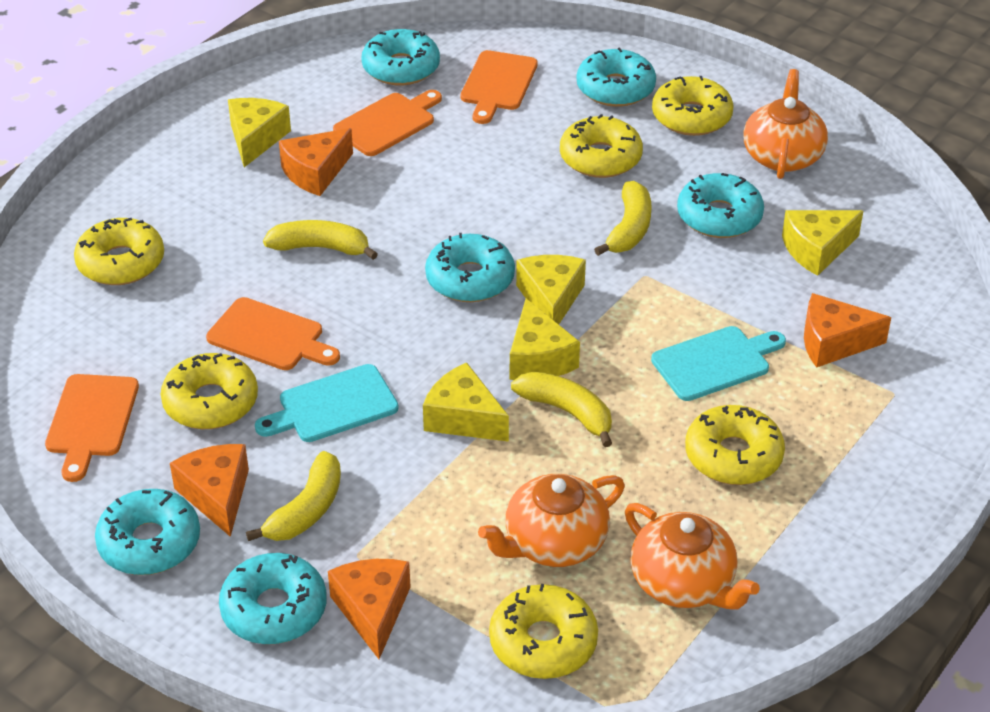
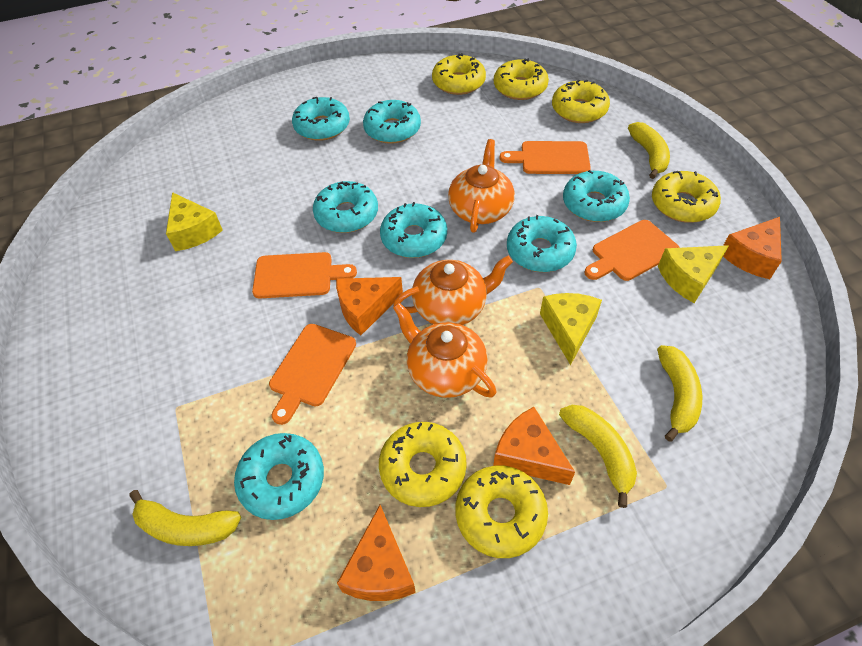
turquoise cutting board: [255,364,399,442] [651,326,786,401] = 2 -> none = 0
turquoise donut: [95,489,200,575] [219,553,327,645] [361,29,440,85] [425,233,515,302] [577,47,656,107] [677,173,764,238] = 6 -> [234,433,324,520] [292,97,350,141] [313,181,378,233] [363,100,421,144] [380,202,447,258] [507,215,577,272] [563,170,630,222] = 7
yellow cheese: [228,98,291,167] [423,362,509,442] [510,299,580,380] [516,255,586,324] [782,210,863,276] = 5 -> [166,192,223,251] [540,293,602,365] [658,245,729,303] = 3

